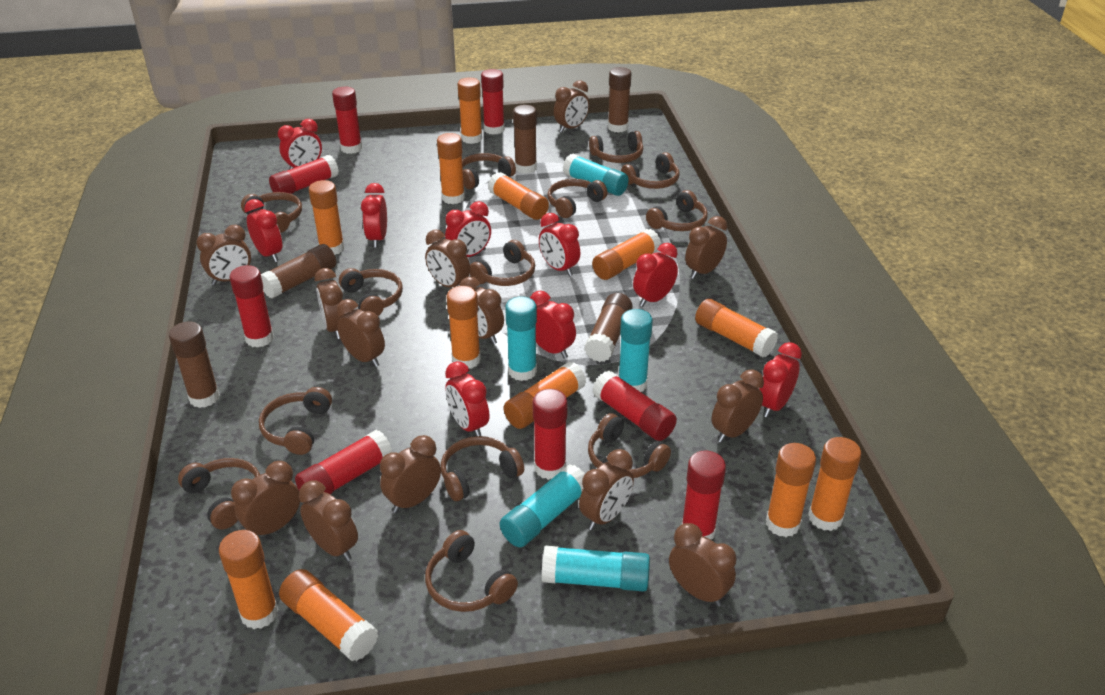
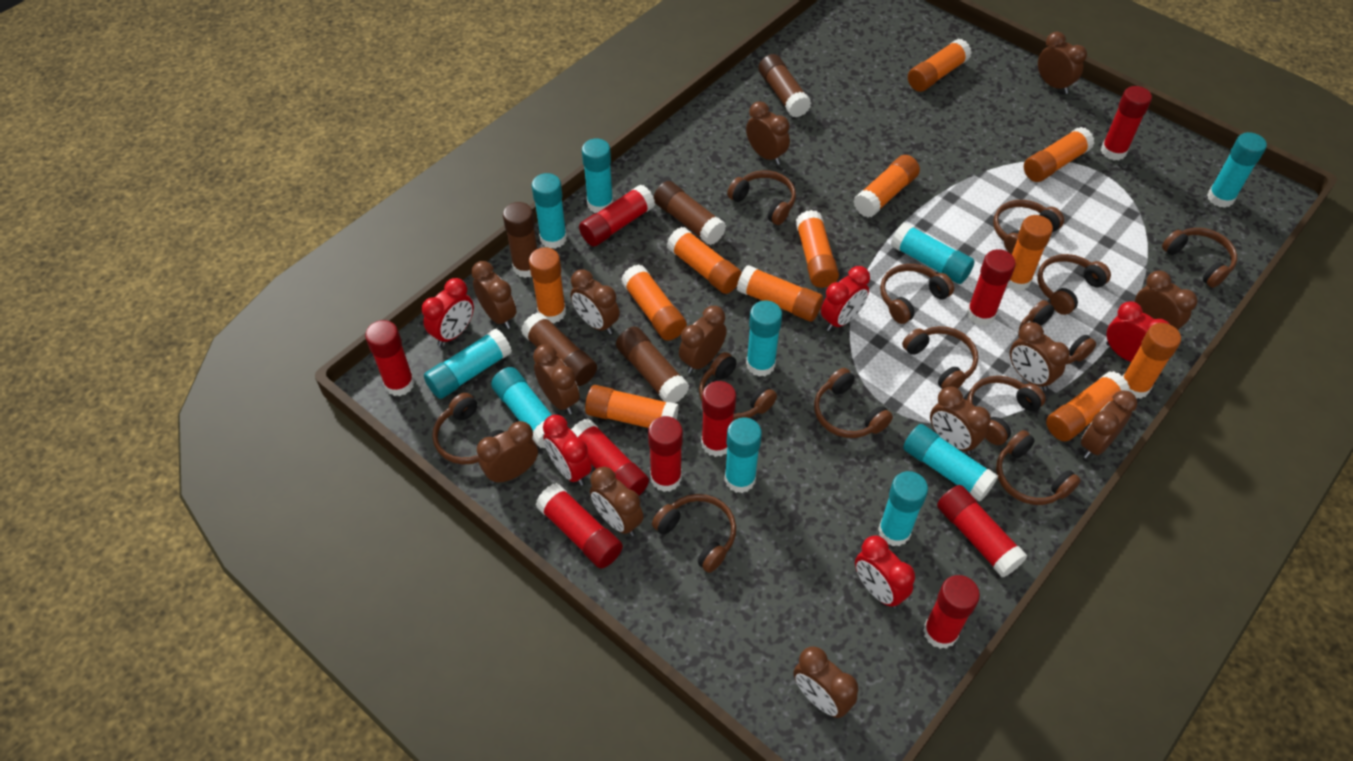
red clock: [244,199,282,262] [278,119,322,170] [361,183,387,248] [445,201,491,257] [445,361,489,436] [530,291,576,359] [539,213,580,276] [633,243,678,307] [759,342,802,417] = 9 -> [422,278,474,346] [543,415,592,486] [821,266,870,331] [855,536,915,608] [1106,301,1170,362] = 5
red glue stick: [230,265,274,348] [269,155,339,194] [295,430,392,494] [332,87,362,154] [481,69,505,135] [533,389,568,480] [592,371,677,441] [682,451,726,540] = 8 -> [365,320,415,396] [535,483,623,569] [571,419,649,496] [579,184,655,247] [648,416,683,492] [701,381,736,457] [923,575,980,649] [937,485,1027,577] [967,249,1016,325] [1101,86,1152,160] = 10
turquoise glue stick: [500,464,585,547] [505,296,537,381] [542,546,650,592] [563,154,629,196] [619,309,653,392] = 5 -> [424,329,512,399] [491,367,552,448] [532,173,567,249] [582,139,613,213] [724,417,762,493] [746,301,782,377] [878,471,928,546] [891,222,975,284] [903,424,998,502] [1207,132,1267,208] = 10

